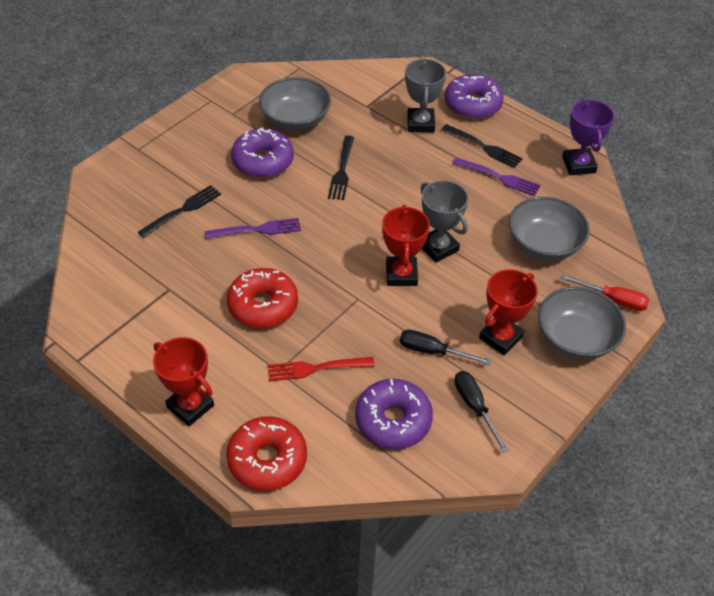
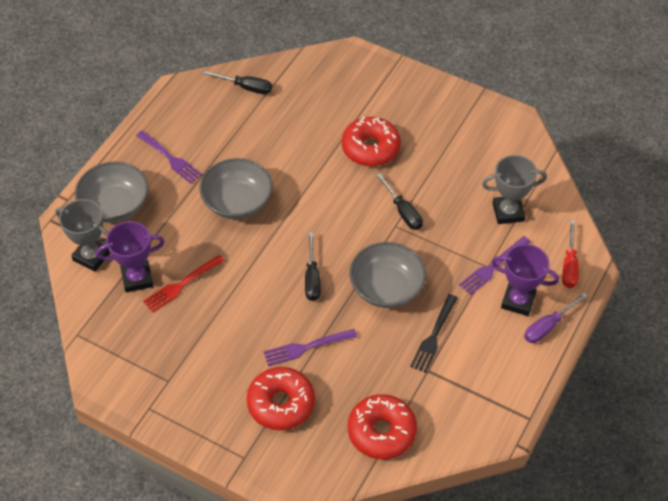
black fork: [138,185,221,238] [328,136,354,200] [442,124,523,168] = 3 -> [410,294,458,373] = 1
black screwdriver: [400,329,492,365] [454,371,509,453] = 2 -> [202,71,272,94] [305,232,321,301] [376,173,423,230] = 3
purple donut: [231,128,294,178] [355,379,433,449] [445,74,504,119] = 3 -> none = 0
purple fork: [205,218,301,239] [452,158,540,196] = 2 -> [136,130,202,184] [263,329,357,366] [459,236,531,295] = 3
purple screwdriver: none = 0 -> [524,293,588,343] = 1
purple trophy: [562,99,615,175] = 1 -> [96,221,164,293] [492,244,559,316] = 2
red donut: [226,416,307,491] [227,268,298,328] = 2 -> [247,367,315,430] [342,117,401,167] [348,394,417,459] = 3
red trophy: [153,337,214,426] [382,205,430,286] [479,269,538,355] = 3 -> none = 0

